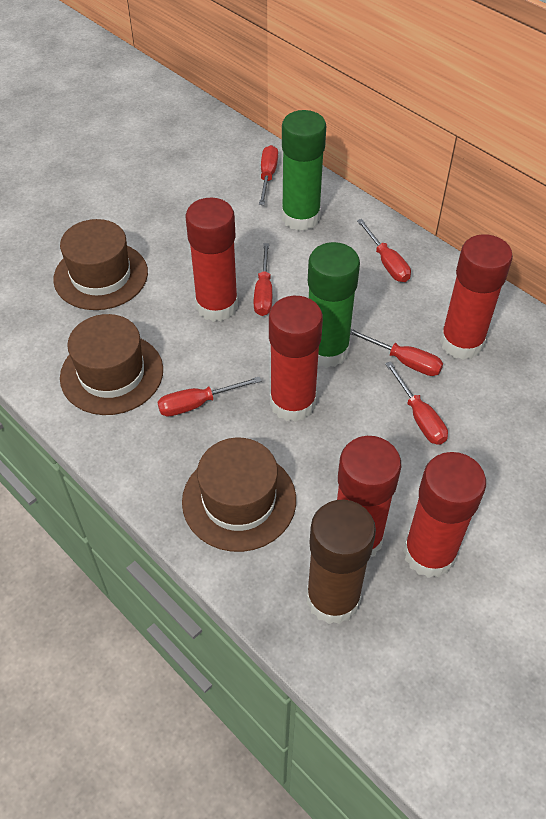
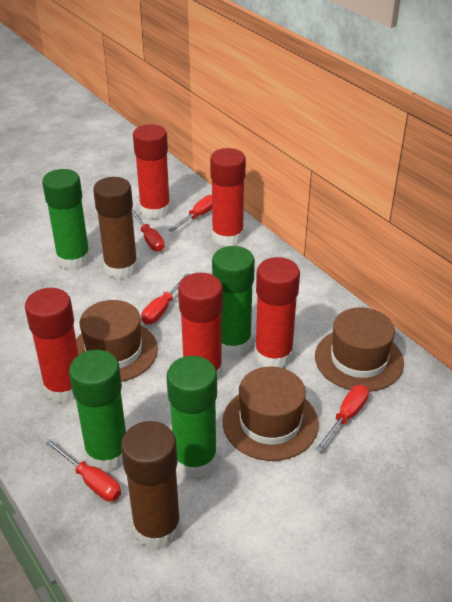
brown glue stick: [306,500,376,624] = 1 -> [93,177,138,279] [121,421,181,549] = 2
green glue stick: [282,110,326,231] [308,242,360,368] = 2 -> [42,169,91,270] [69,350,126,471] [166,356,217,478] [212,246,255,357] = 4
red screwdriver: [157,377,261,417] [254,243,272,316] [259,145,278,205] [350,329,443,376] [357,219,411,282] [385,361,448,445] = 6 -> [45,440,121,502] [132,209,165,252] [141,273,190,324] [168,194,212,232] [315,385,369,452] = 5

